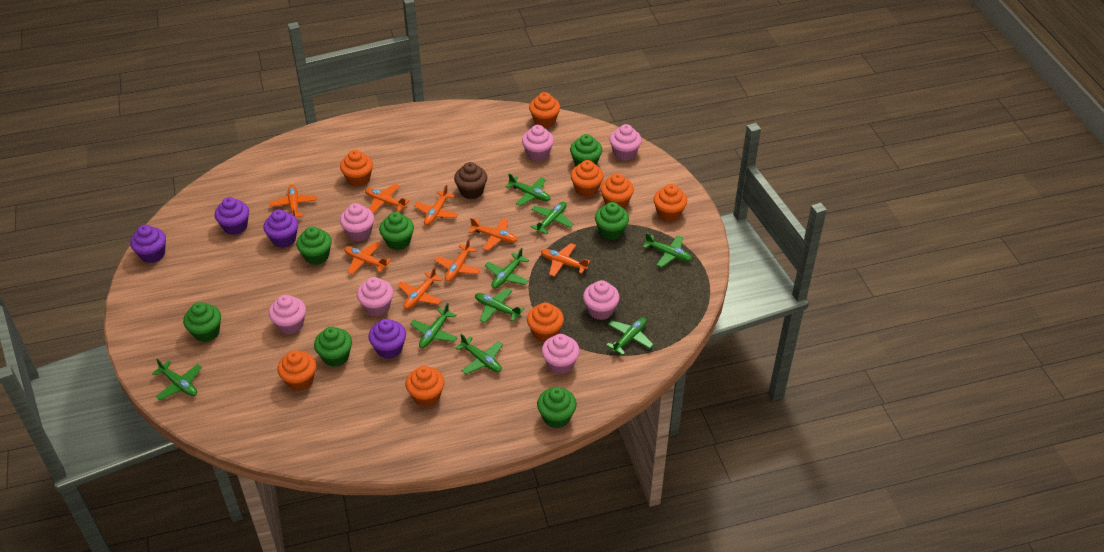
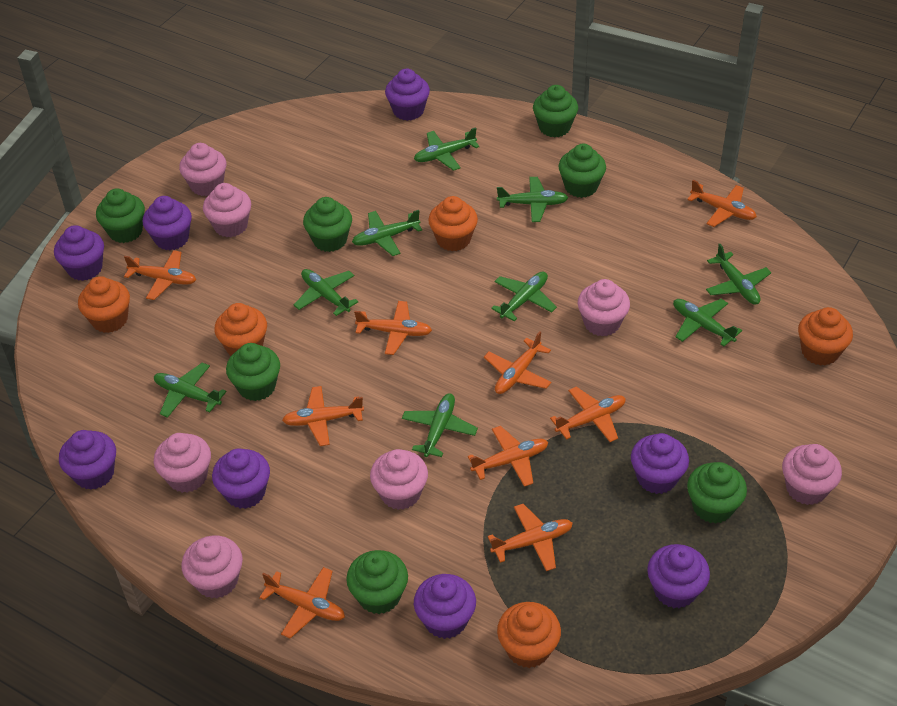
brown cupcake: [454,162,487,199] = 1 -> none = 0
orange cupcake: [277,350,316,391] [340,150,373,187] [406,366,444,407] [527,302,564,342] [529,92,560,128] [571,160,604,197] [600,173,634,209] [653,184,687,222] = 8 -> [78,276,130,333] [214,303,267,356] [428,196,478,251] [497,602,561,668] [798,307,853,366] = 5
orange plane: [270,185,317,217] [344,242,391,275] [365,184,410,213] [397,267,443,309] [414,185,458,225] [434,238,481,282] [469,218,517,251] [541,243,590,277] = 8 -> [124,250,196,300] [259,567,345,639] [282,386,364,446] [354,301,432,355] [468,426,548,487] [484,331,551,394] [488,504,573,571] [550,387,626,442] [687,180,757,227] = 9
purple cupcake: [130,225,166,263] [215,197,249,235] [263,210,298,248] [368,319,406,359] = 4 -> [54,225,104,281] [59,430,116,490] [143,196,192,250] [212,448,270,509] [385,69,430,121] [414,574,476,639] [631,433,689,494] [647,544,710,608] = 8

